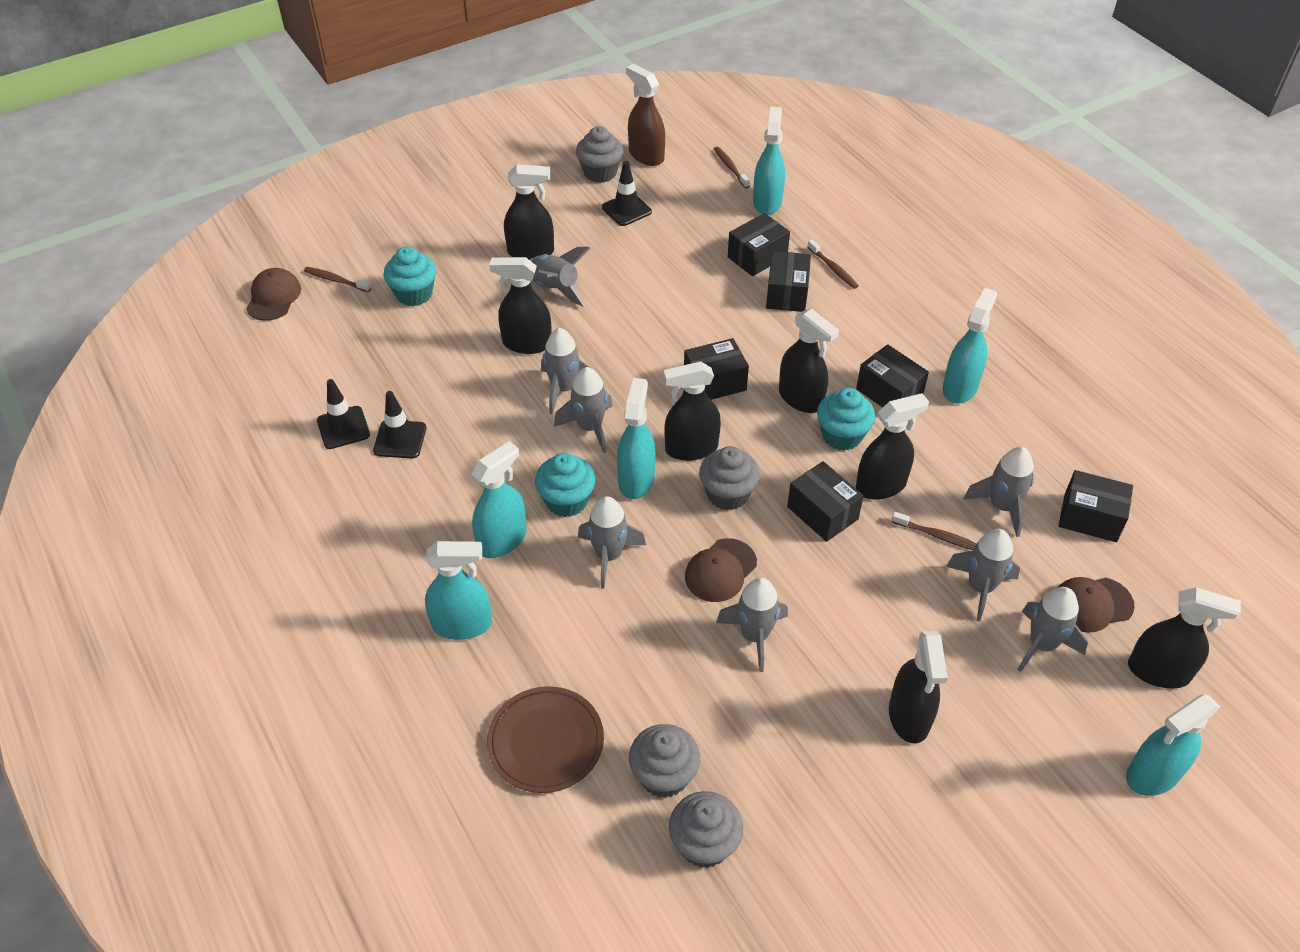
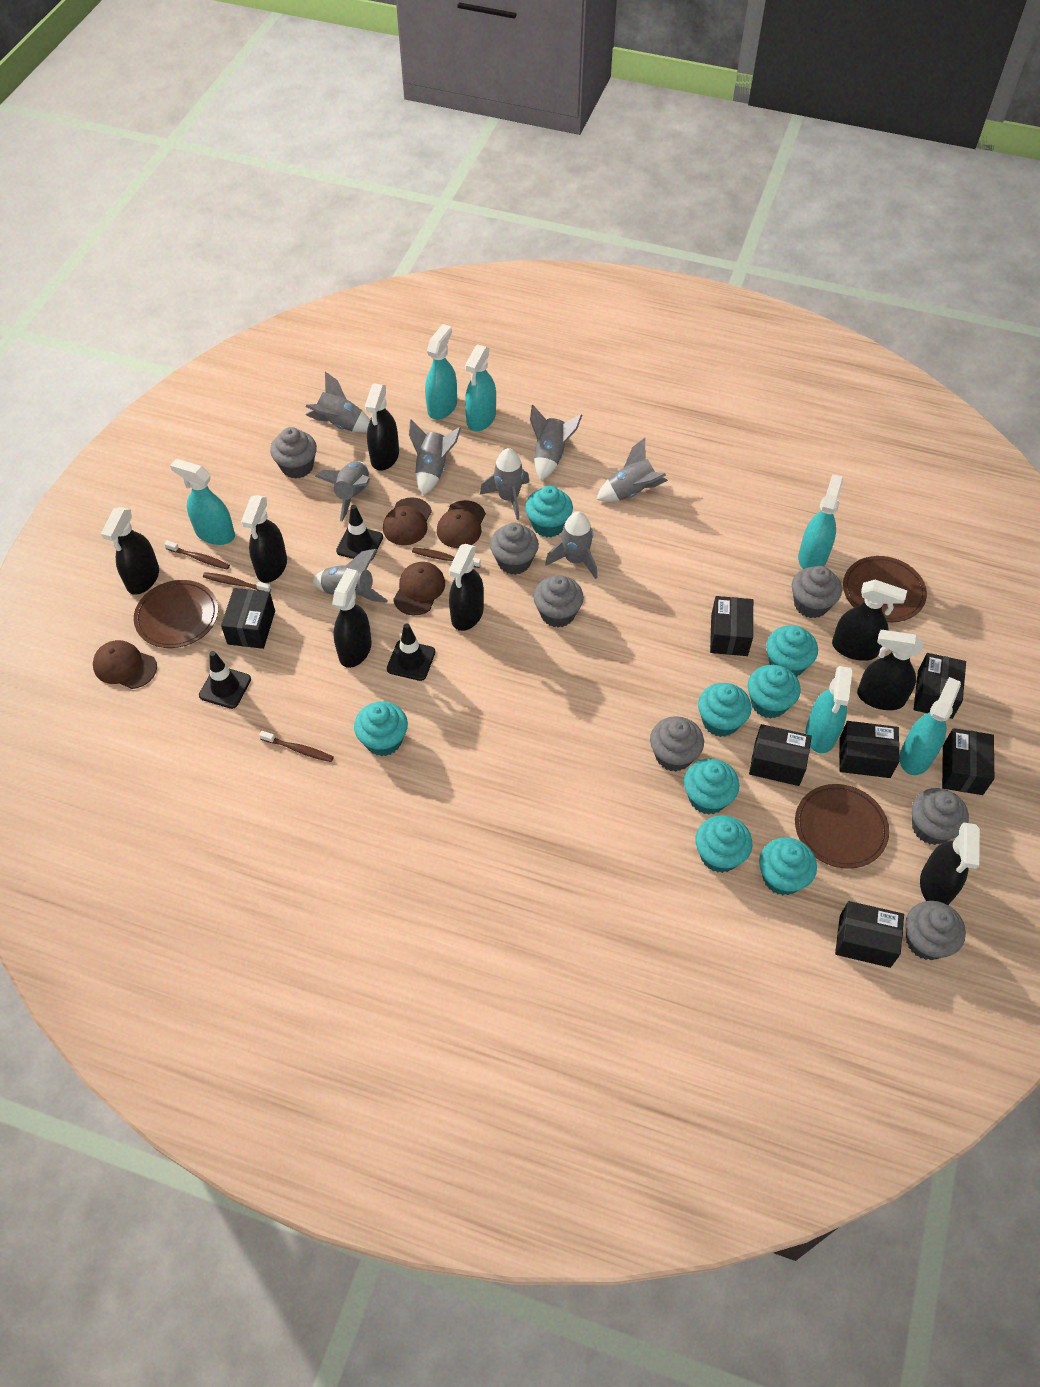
black box: [684,338,749,400] [728,213,790,276] [766,251,811,312] [787,461,863,542] [856,344,929,408] [1059,470,1133,542] = 6 -> [221,588,275,649] [710,596,753,656] [749,724,812,786] [835,901,904,968] [839,721,900,778] [913,653,966,719] [942,728,994,795] = 7
black spray bottle: [489,257,552,354] [504,164,554,260] [663,361,721,461] [779,308,839,413] [856,393,929,500] [889,631,948,744] [1128,587,1241,689] = 7 -> [101,507,159,595] [241,495,287,583] [332,568,372,668] [365,383,399,471] [449,544,484,631] [832,580,907,661] [857,630,923,710] [920,822,980,905] = 8
brown cap: [246,268,301,321] [685,538,757,602] [1058,577,1135,633] = 3 -> [93,640,157,689] [383,497,432,545] [393,562,445,615] [437,500,486,548] = 4
brown plate: [487,686,604,793] = 1 -> [134,580,218,648] [795,784,889,869] [843,556,927,622] = 3
brown spray bottle: [626,64,665,166] = 1 -> none = 0
grey cupcake: [576,126,623,183] [629,724,700,798] [669,791,743,868] [699,446,760,511] = 4 -> [270,427,317,479] [490,523,539,575] [533,575,584,628] [650,716,704,772] [792,566,842,618] [905,901,966,960] [912,788,969,845] = 7
turquoise cupcake: [384,247,436,306] [535,453,596,517] [817,388,875,451] = 3 -> [354,702,408,756] [525,486,573,537] [684,758,739,815] [695,815,752,873] [698,683,751,737] [748,665,801,719] [759,837,817,895] [766,626,818,677] = 8

